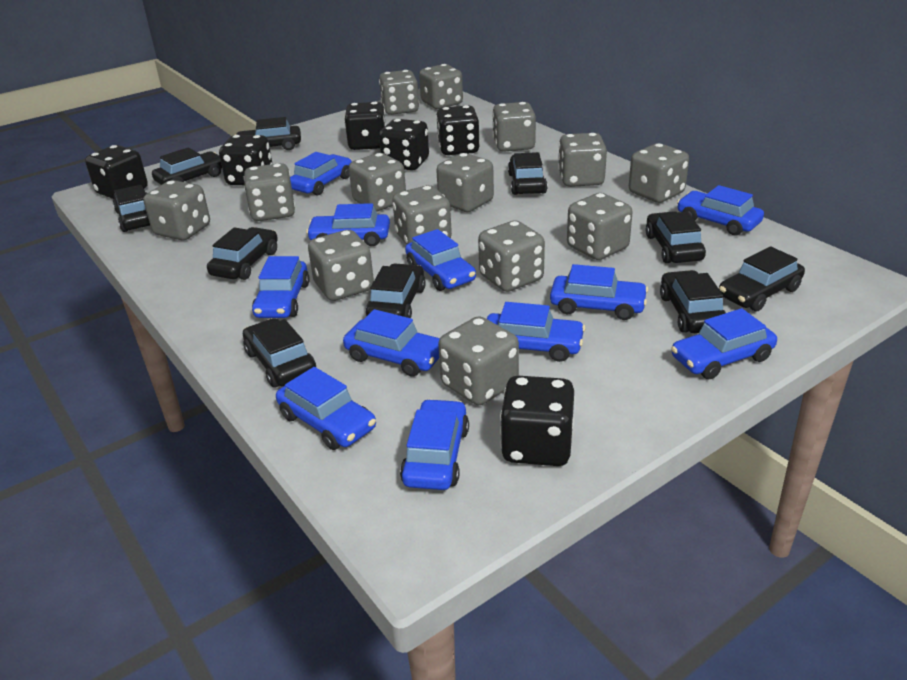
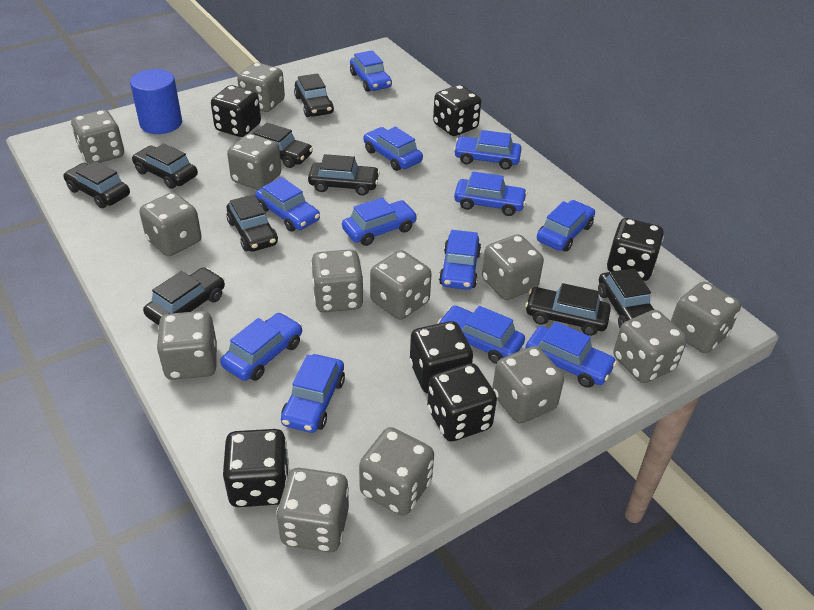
black car: [113,185,150,232] [152,147,222,185] [207,227,278,280] [235,117,301,150] [243,318,316,387] [366,263,426,318] [508,152,548,195] [646,211,706,263] [660,270,726,333] [719,246,805,312] = 10 -> [64,161,130,208] [132,143,198,189] [143,267,225,325] [226,194,278,252] [253,123,313,168] [294,73,334,117] [308,154,380,196] [525,283,611,336] [598,268,654,328] = 9
blue car: [252,256,310,318] [276,367,376,450] [290,152,352,196] [306,203,390,246] [343,309,440,377] [400,399,469,490] [405,229,476,291] [487,302,586,362] [550,264,648,320] [671,308,777,379] [677,185,764,236] = 11 -> [220,313,302,381] [255,177,320,232] [281,354,345,433] [342,197,418,246] [350,50,392,92] [363,127,423,171] [438,305,525,364] [439,230,481,290] [454,130,522,170] [454,171,528,216] [525,322,617,388] [537,200,595,252] = 12
blue cylinder: none = 0 -> [130,69,182,134] = 1
grey dice: [143,180,210,240] [244,163,295,221] [308,230,374,301] [349,153,406,212] [379,70,419,115] [392,185,452,244] [419,64,463,109] [436,153,494,212] [438,316,519,405] [478,220,545,292] [492,102,536,152] [558,133,607,187] [567,193,633,260] [629,143,689,203] = 14 -> [71,110,124,164] [139,192,202,256] [156,311,217,380] [227,134,281,190] [237,63,285,112] [276,468,349,552] [311,249,364,312] [359,427,434,516] [370,250,432,320] [482,234,544,300] [492,346,564,424] [613,310,687,383] [671,282,741,353] = 13

